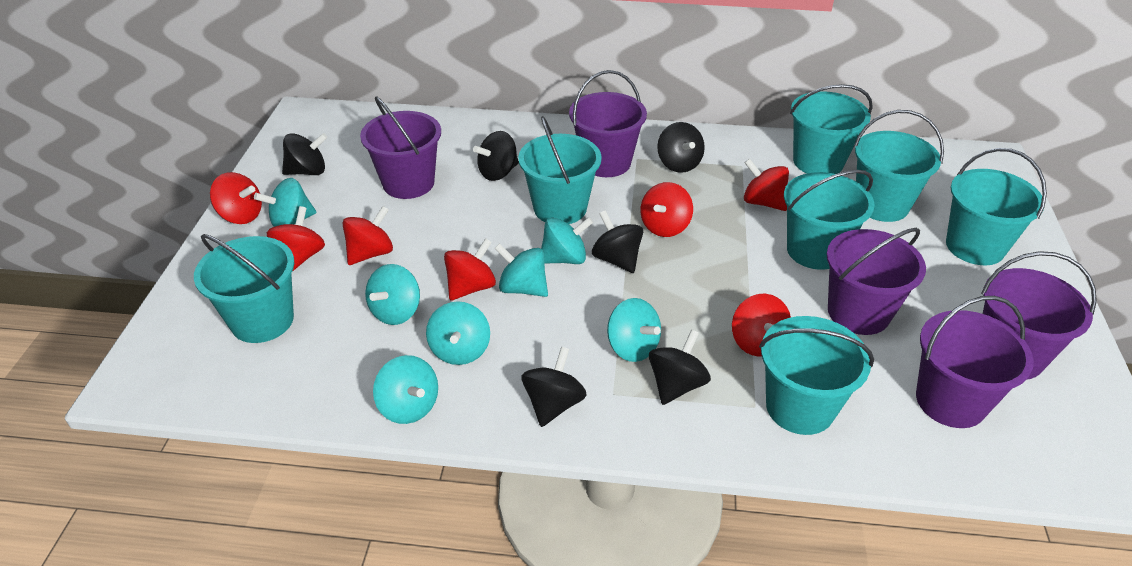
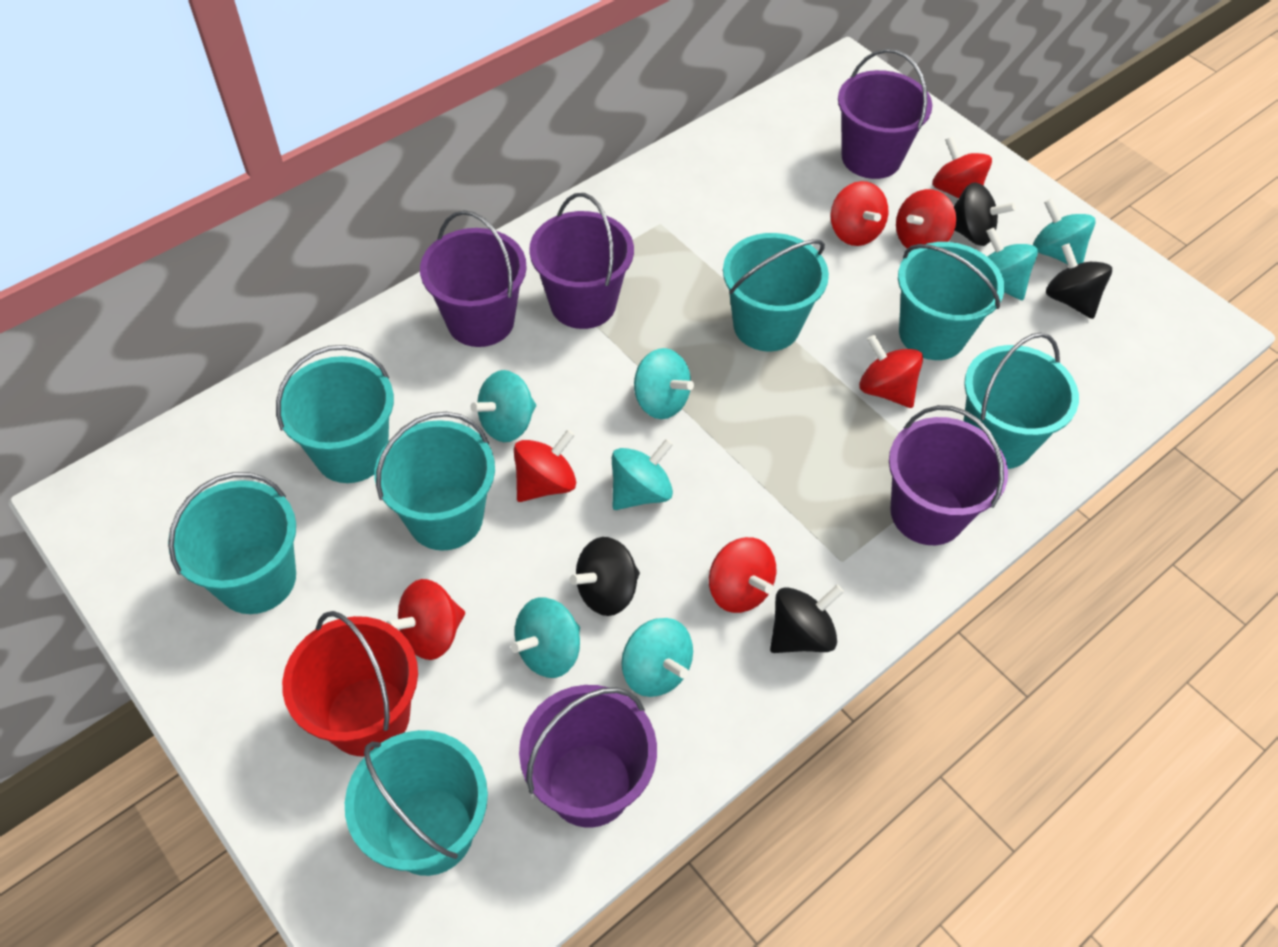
black spinning top: [282,133,327,175] [473,131,519,181] [521,347,587,427] [592,210,643,273] [649,330,711,405] [657,122,705,173] = 6 -> [570,537,640,616] [770,585,844,653] [954,182,1016,246] [1046,243,1112,319] = 4
red bucket: none = 0 -> [282,611,418,757] = 1

